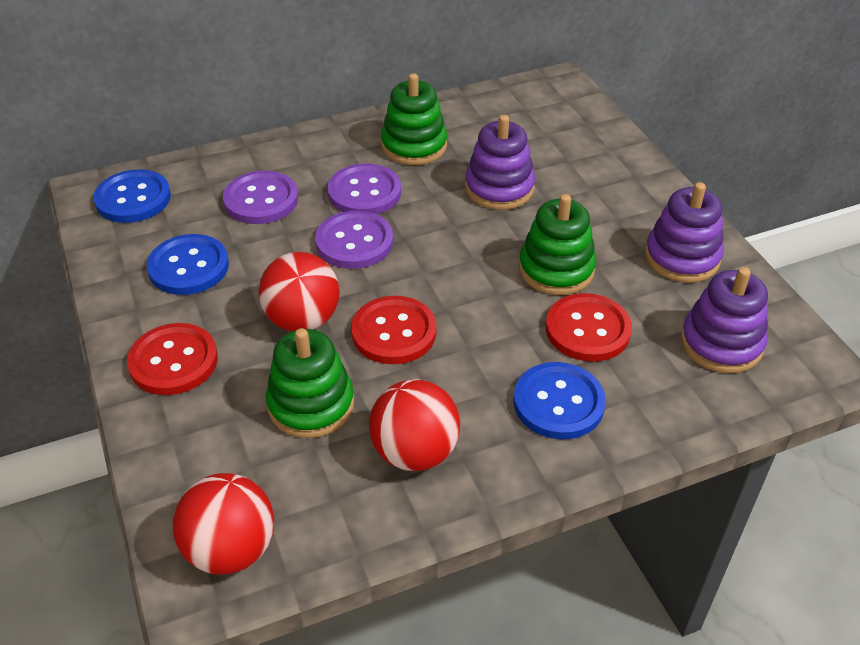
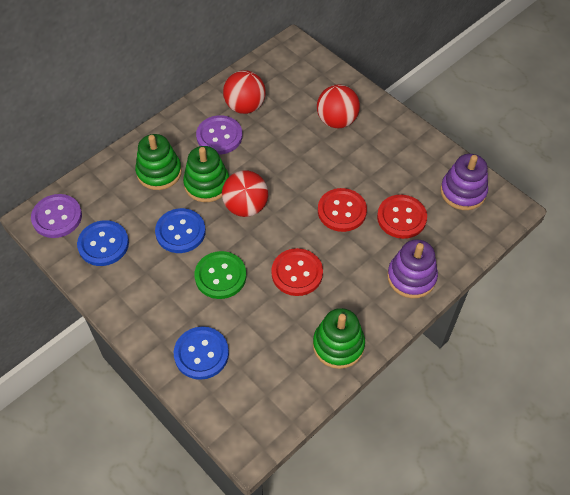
green button: none = 0 -> [194,251,246,299] = 1
purple button: [223,171,298,224] [315,211,393,269] [327,164,401,215] = 3 -> [31,194,82,238] [196,115,243,154] = 2
purple stacking toy: [465,115,535,210] [645,182,724,283] [681,267,768,373] = 3 -> [387,239,438,298] [440,154,488,210] = 2

